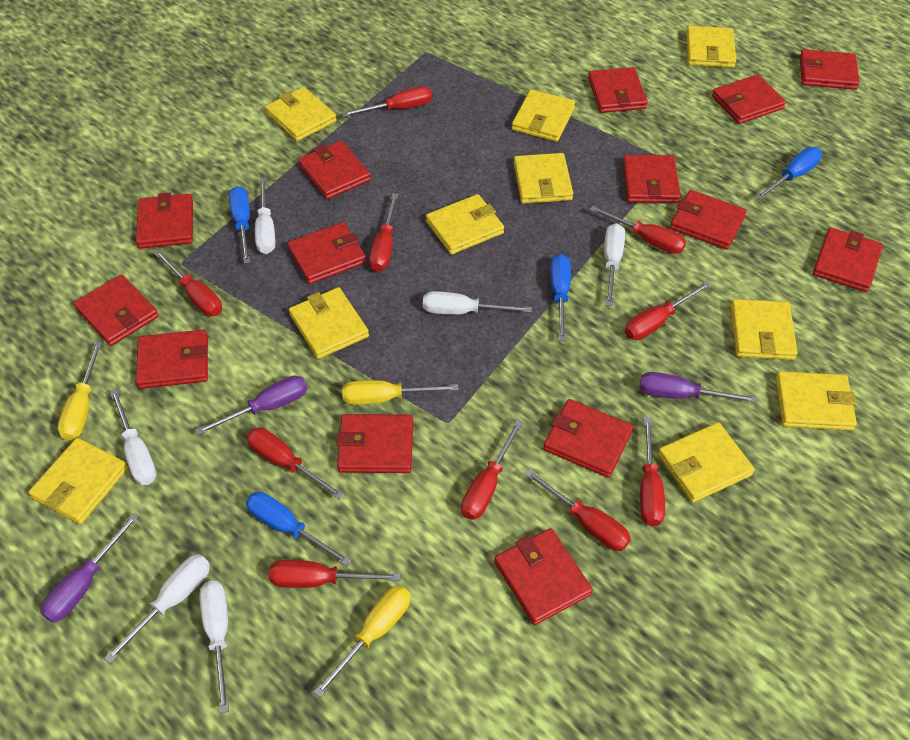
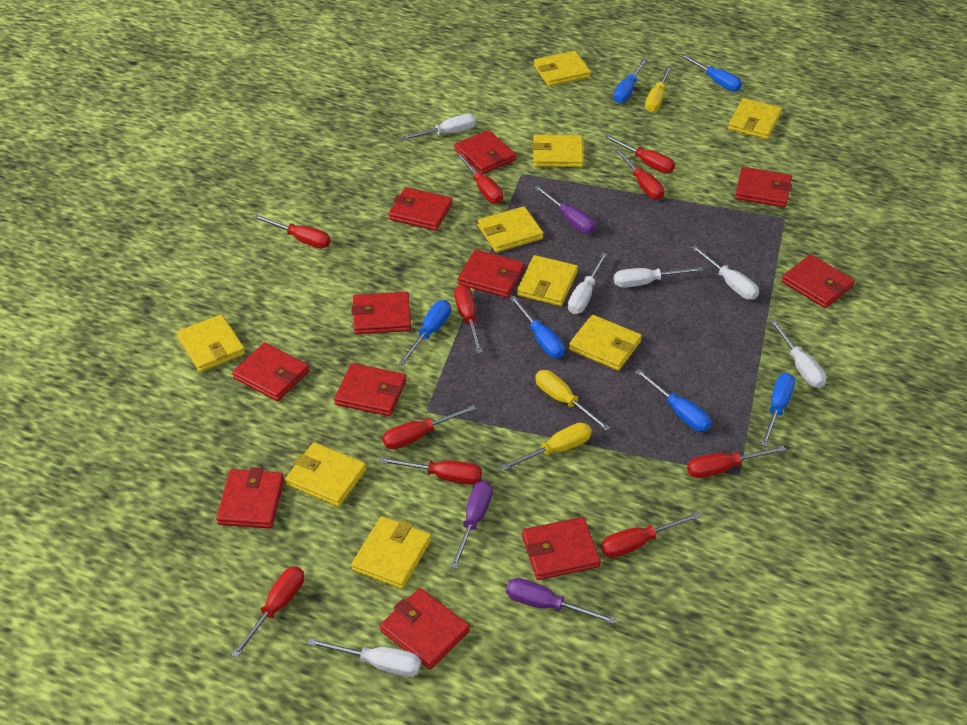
blue screwdriver: [229,186,251,264] [246,492,351,566] [550,254,571,341] [755,147,822,200] = 4 -> [399,300,451,365] [510,296,565,358] [613,59,647,103] [635,369,711,432] [680,54,742,92] [761,373,795,447] = 6
red wallet: [74,275,159,346] [136,192,193,249] [136,329,208,389] [287,222,366,284] [298,141,371,199] [336,414,413,473] [494,528,593,625] [543,399,633,478] [588,67,648,113] [623,155,681,203] [670,190,747,250] [712,75,786,124] [799,49,860,90] [813,227,883,292] = 14 -> [216,467,284,528] [232,343,309,401] [334,363,406,416] [351,292,411,334] [380,588,470,670] [389,187,452,231] [454,130,516,174] [458,249,525,298] [522,517,601,580] [735,167,792,207] [782,254,855,308] = 11
yellow wallet: [28,438,128,524] [265,87,337,141] [289,287,369,359] [426,194,504,255] [512,90,575,142] [514,153,573,204] [658,422,755,503] [686,26,736,68] [731,299,797,360] [776,371,857,431] = 10 -> [177,314,245,372] [285,442,367,507] [351,516,431,589] [478,206,544,252] [517,255,578,306] [532,135,584,167] [534,51,591,86] [569,315,642,371] [728,98,782,139] = 9

